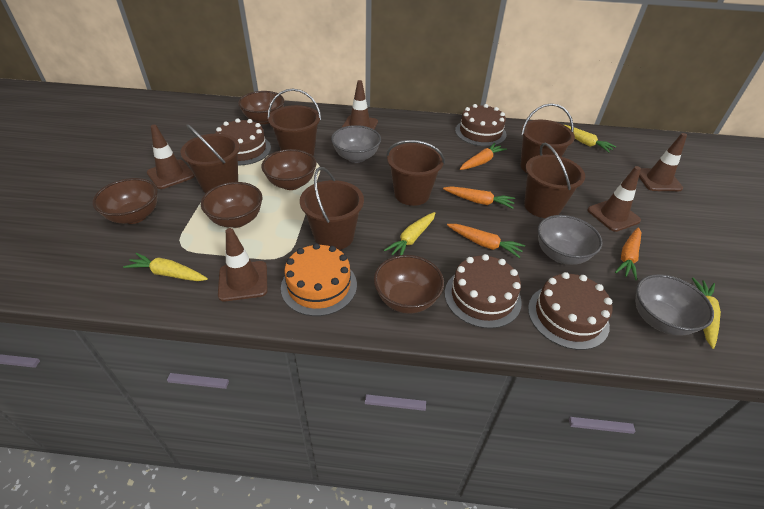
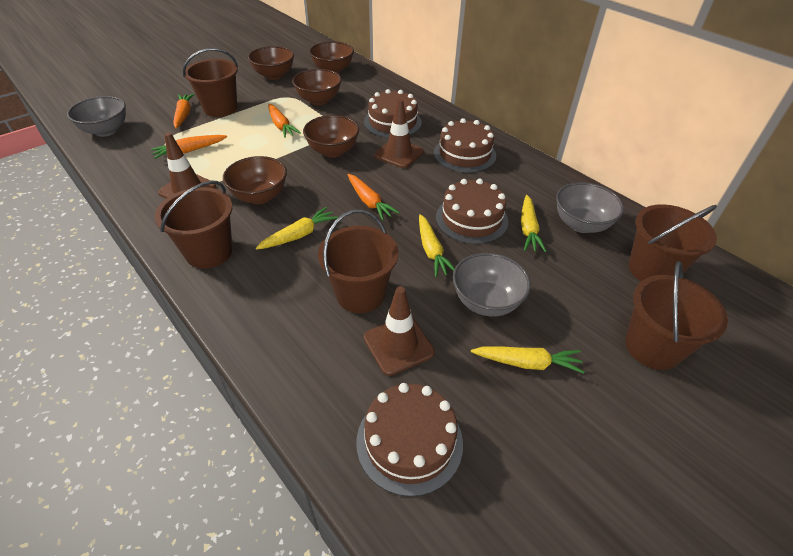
brown bucket: [180,124,240,193] [268,89,321,156] [300,167,364,250] [386,140,445,206] [520,103,575,173] [524,143,585,218] = 6 -> [155,181,232,269] [183,48,238,117] [318,209,398,313] [625,261,728,370] [629,204,717,281] = 5
brown traffic cone: [147,125,194,189] [218,228,268,301] [342,80,378,130] [587,166,641,232] [639,133,687,191] = 5 -> [158,132,216,199] [364,286,435,376] [374,99,424,168] = 3
orange cake: [281,243,357,316] = 1 -> none = 0

